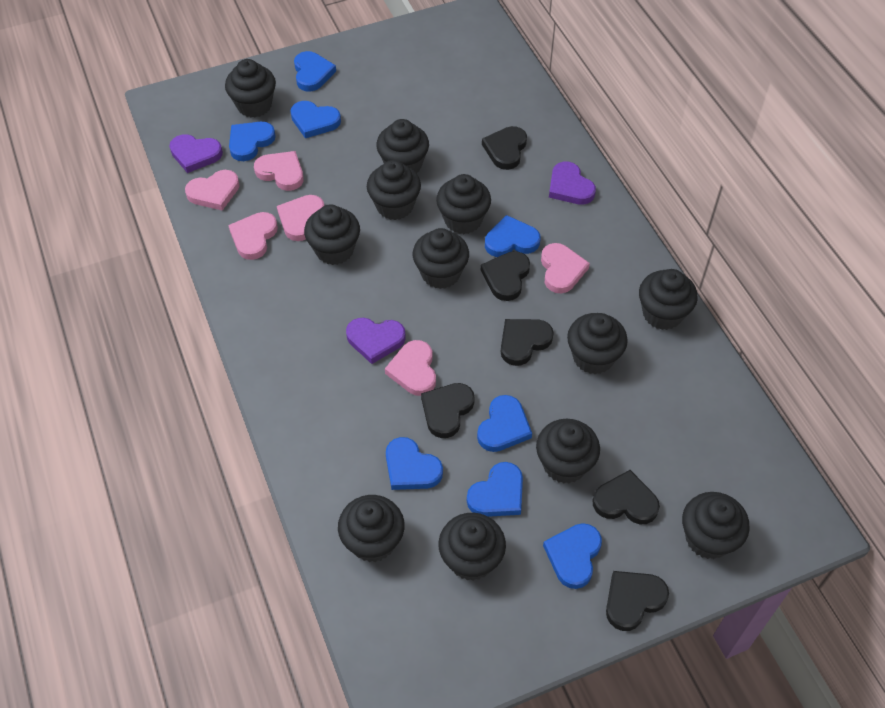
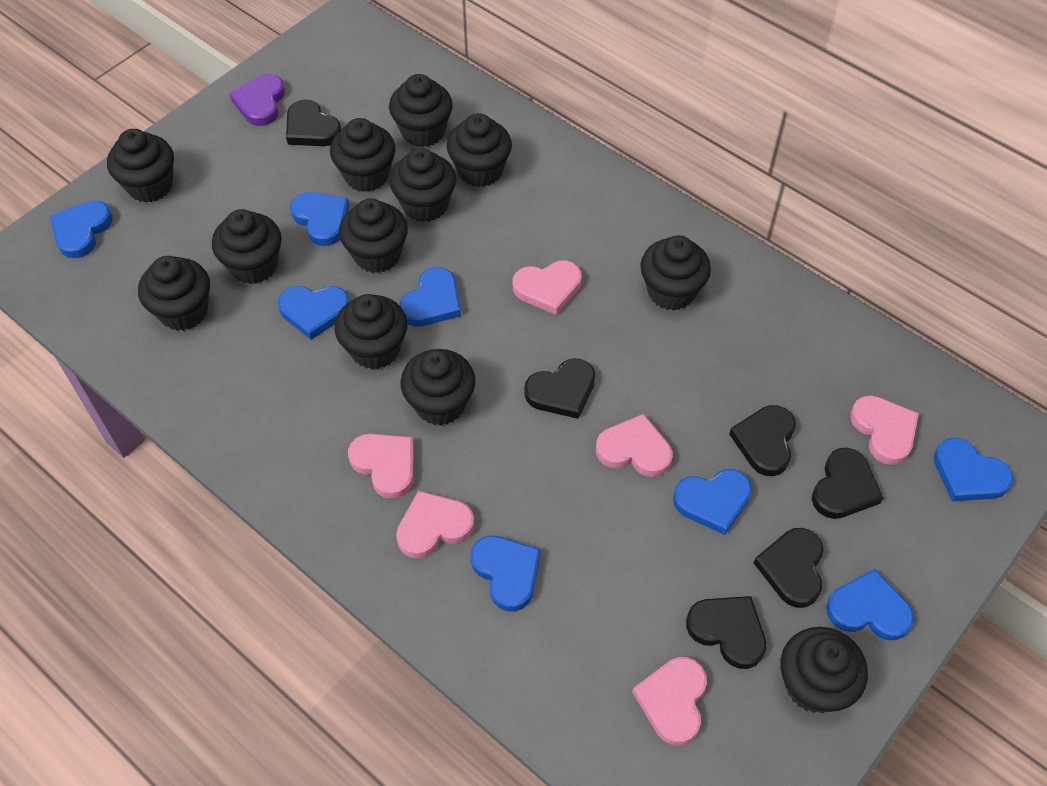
purple heart: [169,134,223,173] [346,318,406,364] [549,162,596,205] = 3 -> [229,74,285,126] = 1

